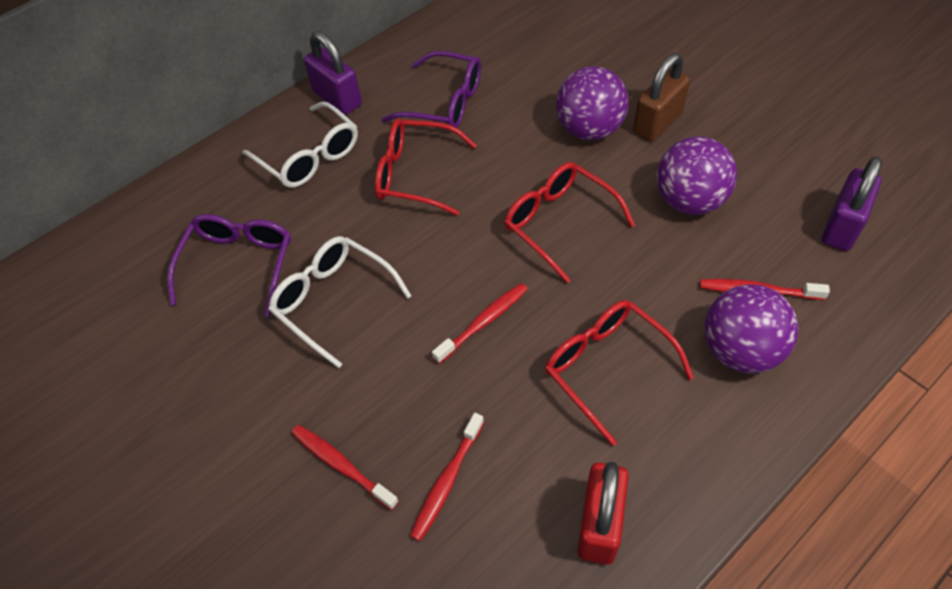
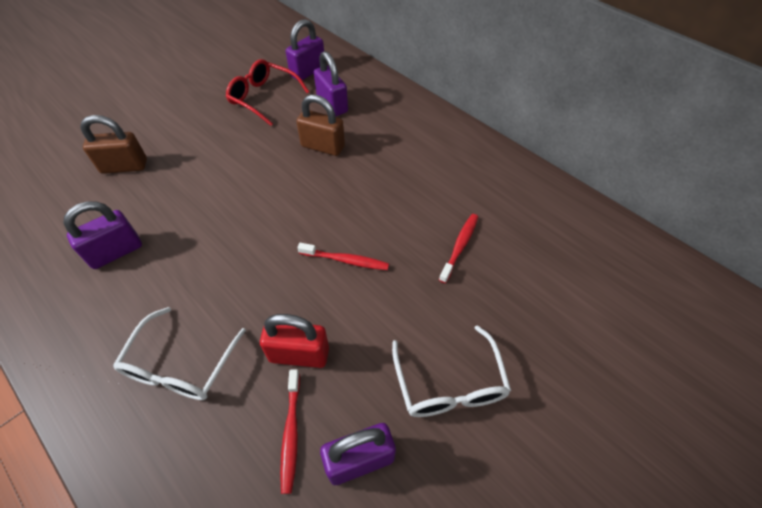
brown padlock: [633,53,690,141] = 1 -> [80,115,147,174] [296,95,345,156] = 2
purple ball: [556,66,629,140] [657,136,737,215] [705,284,798,373] = 3 -> none = 0
purple glasses: [167,214,291,317] [382,51,481,128] = 2 -> none = 0
purple padlock: [304,31,362,115] [822,156,882,251] = 2 -> [63,201,142,269] [286,19,324,80] [314,51,348,116] [320,423,396,485] = 4
red glasses: [375,118,477,216] [504,162,635,283] [545,300,694,446] = 3 -> [226,59,309,126] = 1
red toothbrush: [292,425,399,510] [410,413,484,541] [432,283,528,364] [700,279,830,300] = 4 -> [280,369,300,494] [297,243,389,270] [439,214,478,283] = 3

